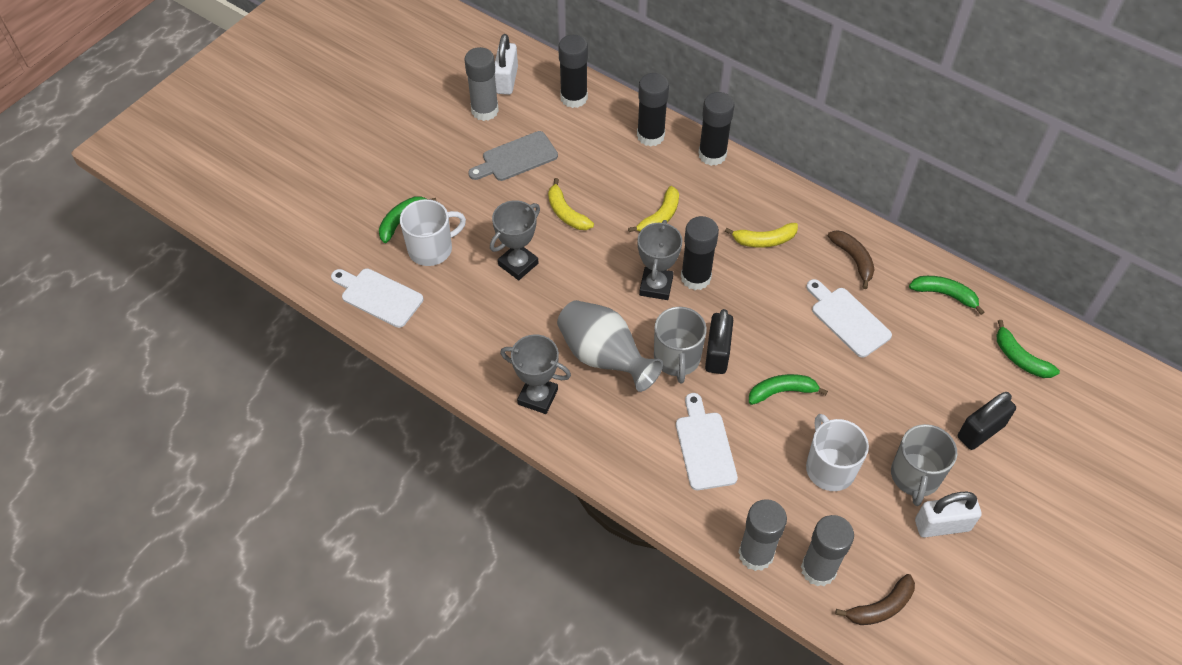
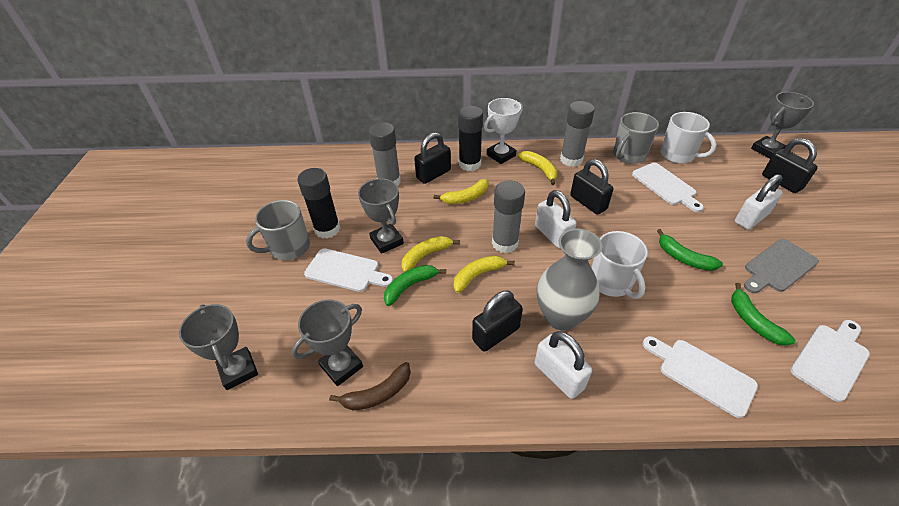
black glue stick: [558,35,588,108] [637,73,669,147] [681,216,719,290] [698,92,734,166] = 4 -> [297,168,340,238] [458,106,483,171] = 2
black padlock: [705,309,733,374] [958,392,1016,450] = 2 -> [414,132,451,184] [472,291,523,352] [570,159,614,215] [762,138,818,193] = 4
brown banana: [828,230,875,289] [835,574,915,625] = 2 -> [329,362,411,410] = 1
green banana: [379,196,436,243] [749,374,828,405] [909,276,984,315] [997,320,1060,378] = 4 -> [384,265,446,306] [657,229,723,271] [731,283,795,346] = 3
grey trophy: [490,200,540,280] [500,334,571,414] [638,220,682,300] = 3 -> [179,304,258,390] [292,300,363,386] [358,179,404,254] [751,92,814,159] = 4
white cutting board: [331,268,423,328] [676,393,738,490] [806,279,892,358] = 3 -> [304,248,393,292] [632,163,704,212] [643,336,758,418] [790,320,870,402] = 4
white padlock: [495,34,518,95] [915,492,982,538] = 2 -> [535,190,577,249] [535,331,592,399] [735,174,783,230] = 3
white trophy: none = 0 -> [484,98,523,164] = 1
yellow banana: [548,178,594,230] [628,186,679,232] [725,223,798,248] = 3 -> [402,236,460,272] [434,179,489,204] [454,255,515,293] [518,151,558,185] = 4

